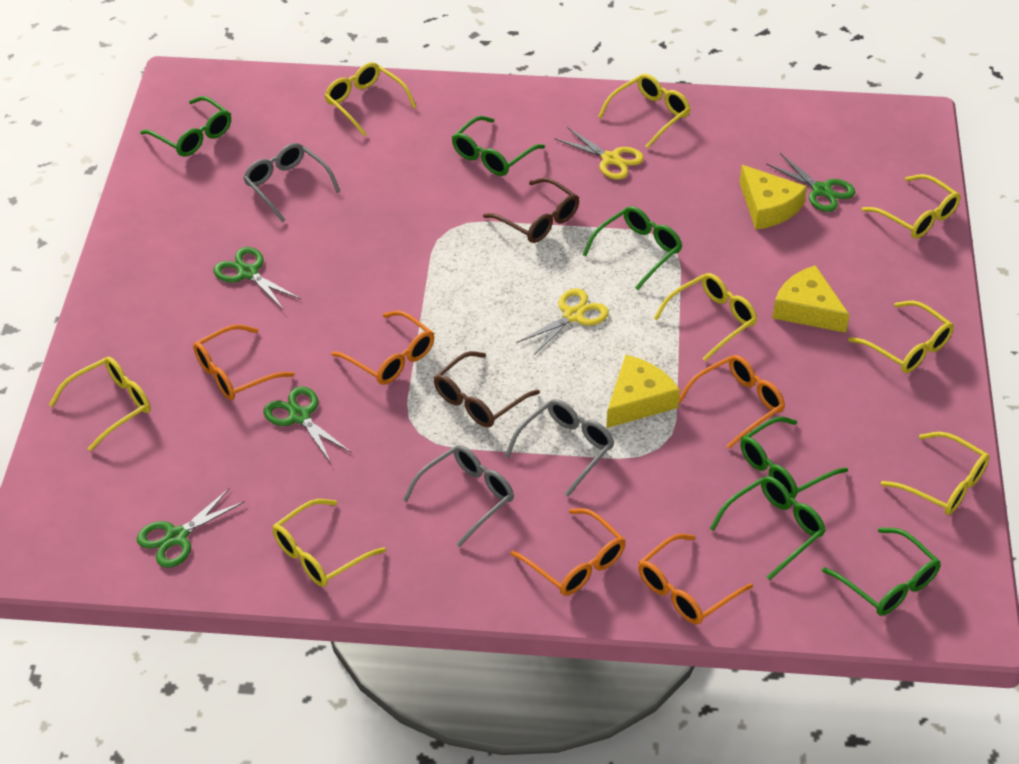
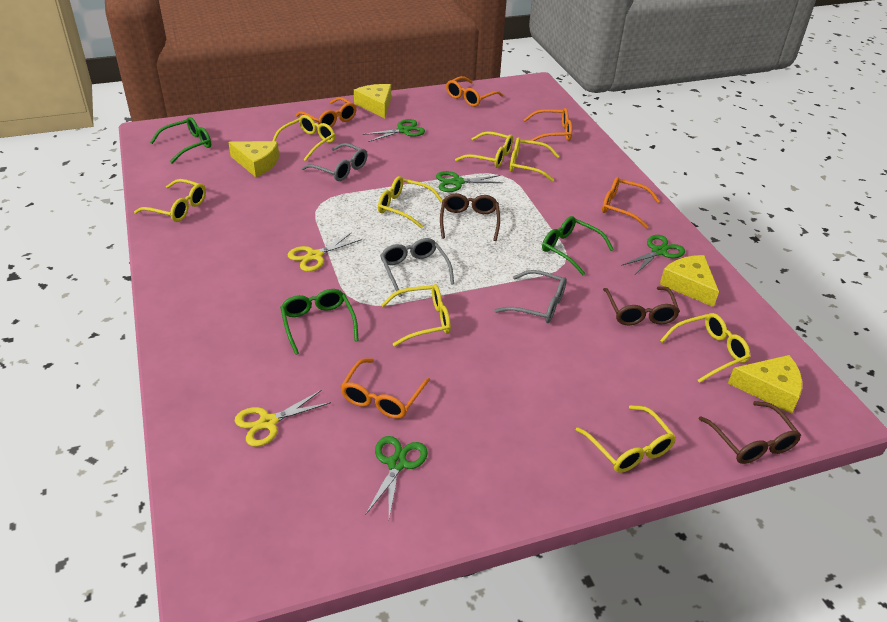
brown glasses: [434,351,540,427] [483,178,579,243] = 2 -> [440,193,500,241] [603,287,680,325] [699,401,801,464] = 3
green glasses: [140,96,231,157] [452,116,545,176] [582,206,682,290] [710,476,826,580] [740,417,848,498] [822,528,941,616] = 6 -> [150,117,211,163] [280,289,359,355] [542,216,614,275] = 3
yellow cheese: [606,355,680,428] [739,165,807,230] [772,265,850,333] = 3 -> [228,141,279,177] [354,84,391,118] [660,255,719,307] [728,355,803,414] = 4

